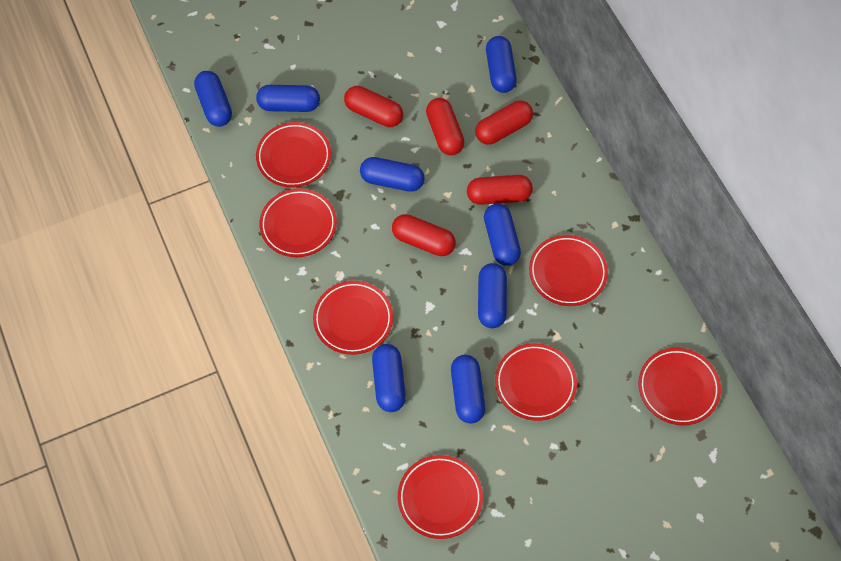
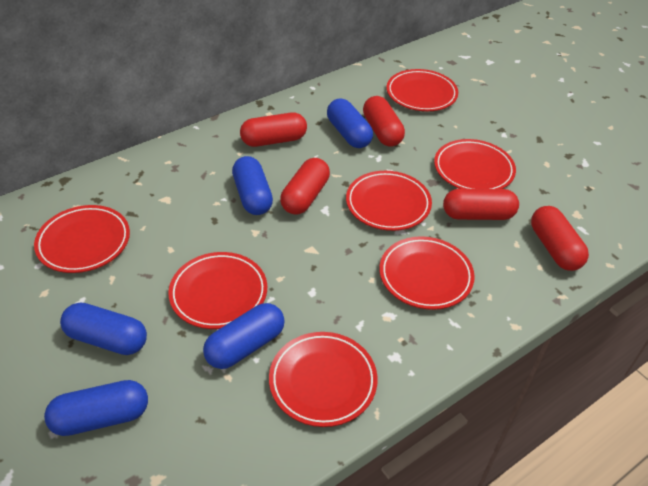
blue capsule: [194,71,232,127] [256,85,320,112] [360,157,425,192] [372,344,406,412] [451,355,485,424] [478,263,507,328] [484,204,521,266] [486,36,517,93] = 8 -> [44,380,148,436] [60,303,147,355] [203,303,285,369] [232,156,273,215] [327,98,373,148] = 5

